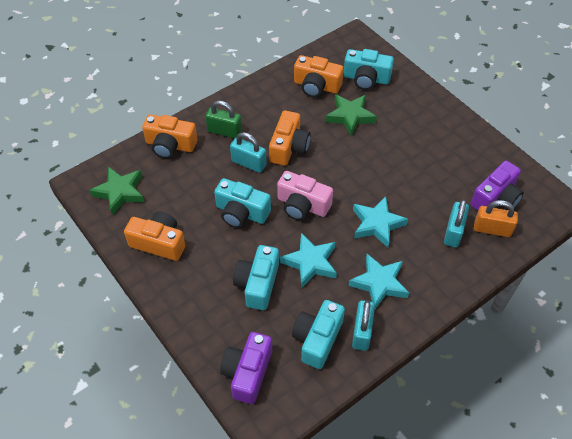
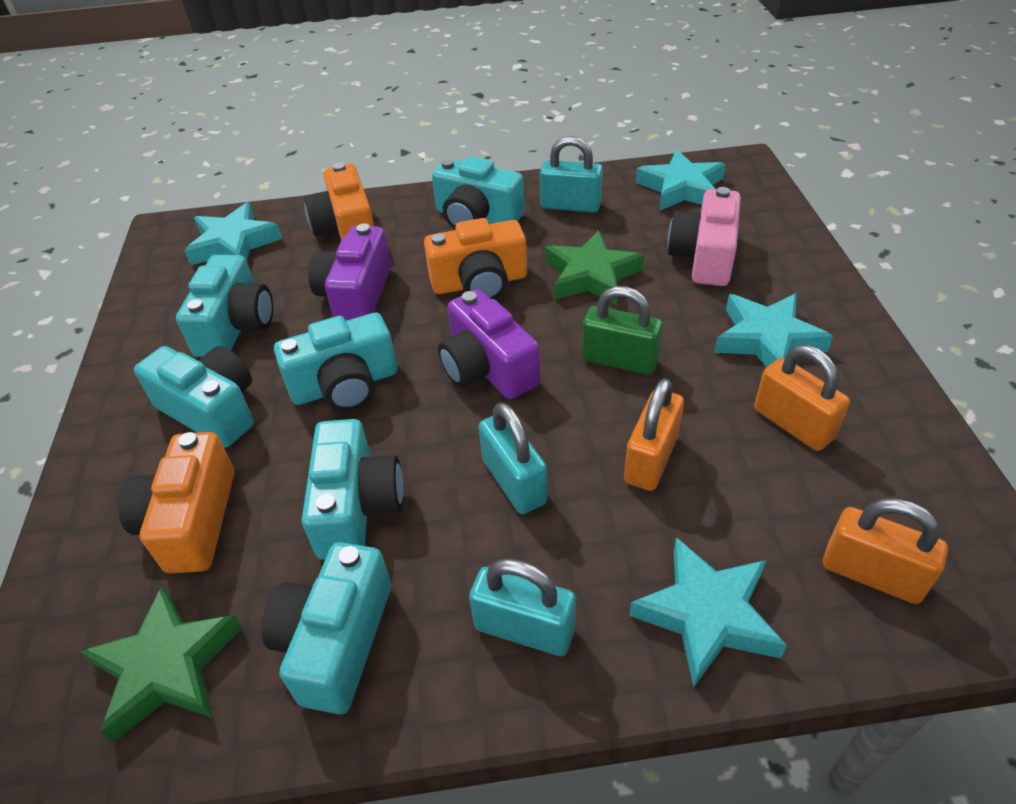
orange camera: [124,211,185,261] [142,114,197,159] [269,110,310,166] [294,55,344,97] = 4 -> [118,432,234,573] [304,163,374,241] [424,218,527,299] = 3
orange padlock: [474,200,518,237] = 1 -> [624,378,684,491] [754,345,850,451] [823,498,948,604] = 3
turquoise camera: [214,178,271,228] [233,245,279,310] [292,300,345,369] [343,49,394,90] = 4 -> [134,346,254,448] [176,255,273,357] [262,542,391,714] [274,313,397,411] [302,419,403,560] [432,156,525,230] = 6
turquoise star: [280,233,337,287] [349,254,409,309] [353,196,408,248] = 3 -> [184,202,282,265] [629,537,787,687] [636,149,726,211] [714,293,833,367] = 4

